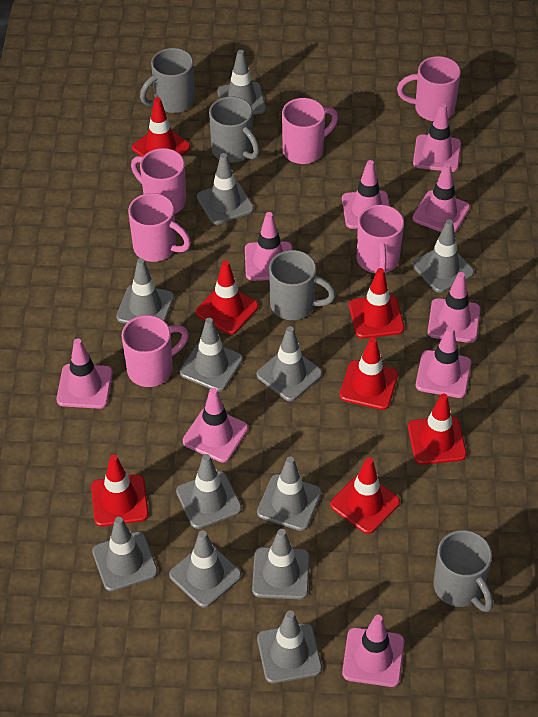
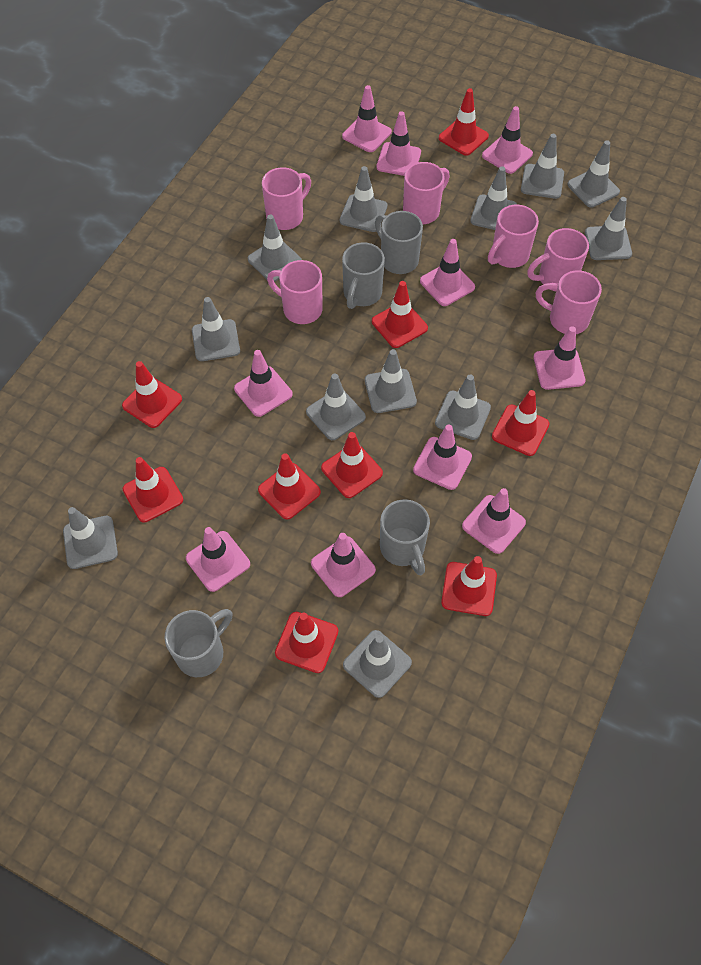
pink traffic cone: [57,338,113,409] [183,388,248,463] [245,212,292,281] [342,160,390,229] [342,615,405,687] [412,163,470,233] [413,103,461,172] [416,326,471,398] [428,272,480,343] = 9 -> [186,527,250,592] [234,350,293,417] [311,533,376,597] [342,85,392,152] [376,111,421,176] [413,424,472,490] [420,239,475,306] [462,488,526,554] [482,106,533,174] [534,326,585,390] = 10
red traffic cone: [91,455,149,527] [132,97,190,156] [196,261,259,335] [330,457,400,534] [340,337,398,410] [349,268,404,339] [408,393,467,465] = 7 -> [122,361,182,428] [123,457,183,522] [258,453,321,520] [275,612,338,673] [321,432,383,498] [372,281,428,348] [439,88,489,156] [441,556,497,616] [492,390,549,456] = 9

